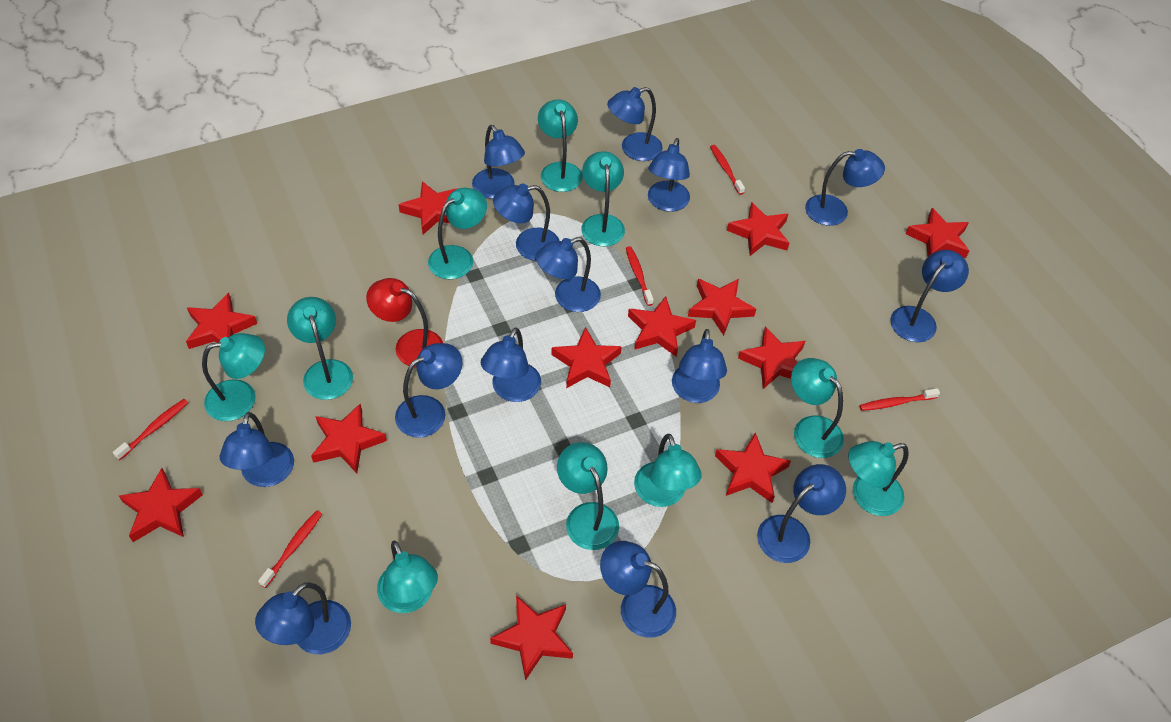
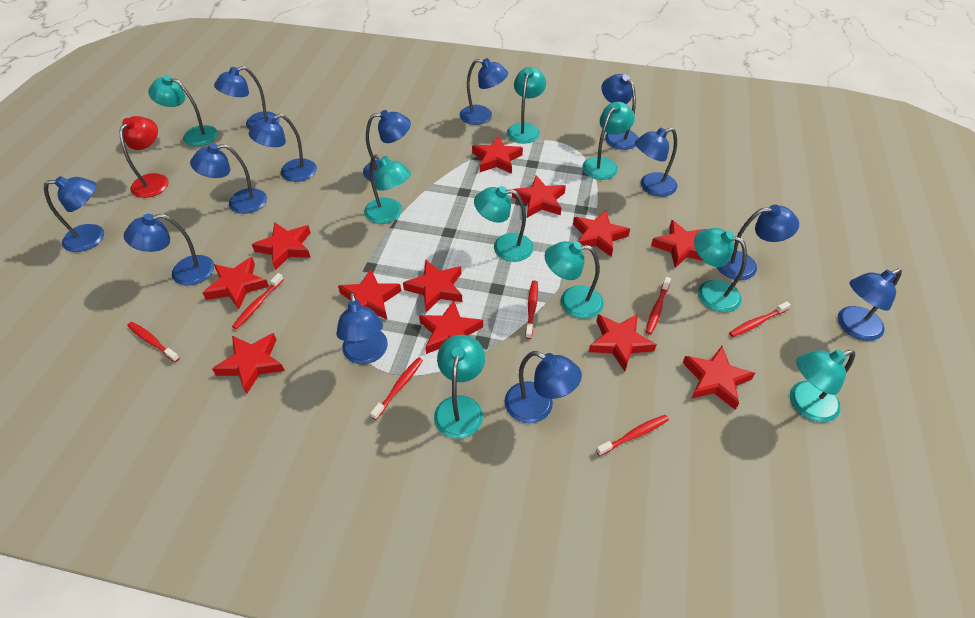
blue lamp: [220,412,294,487] [255,582,351,654] [395,343,462,438] [472,125,525,199] [481,327,541,402] [493,183,560,261] [535,237,601,312] [600,541,676,638] [607,87,663,161] [648,138,690,212] [672,329,727,403] [757,464,846,563] [805,149,885,226] [890,250,969,342] = 14 -> [44,176,104,252] [124,214,214,286] [190,143,267,214] [214,66,280,129] [249,114,317,182] [336,292,388,364] [363,110,411,182] [460,58,508,125] [504,351,582,423] [601,74,638,150] [635,128,677,197] [717,205,799,280] [838,269,902,341] = 13
red toothbrush: [113,399,188,460] [258,511,322,588] [626,246,654,306] [710,145,745,195] [859,388,940,411] = 5 -> [127,322,180,362] [232,273,284,329] [370,357,423,420] [525,281,538,339] [596,415,669,456] [646,277,671,334] [729,301,791,337] = 7
turquoise lamp: [202,333,265,421] [287,297,353,400] [377,541,438,613] [428,188,487,279] [538,99,583,192] [557,442,619,550] [581,151,625,246] [634,434,701,507] [791,358,844,458] [848,441,909,516] = 10 -> [148,75,218,146] [364,154,411,224] [434,335,485,439] [474,186,533,262] [507,67,546,144] [545,241,604,319] [582,102,635,180] [694,228,747,312] [790,350,855,422] = 9

